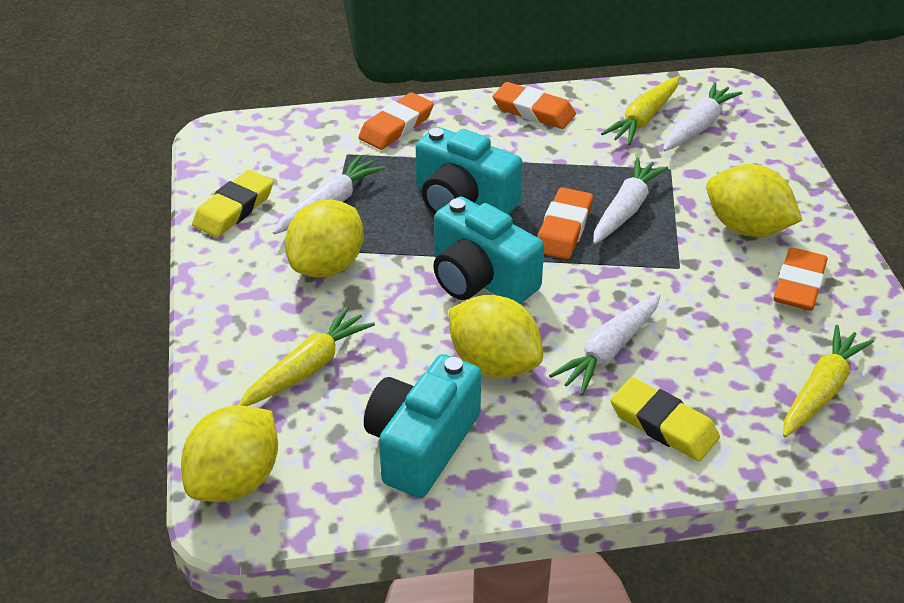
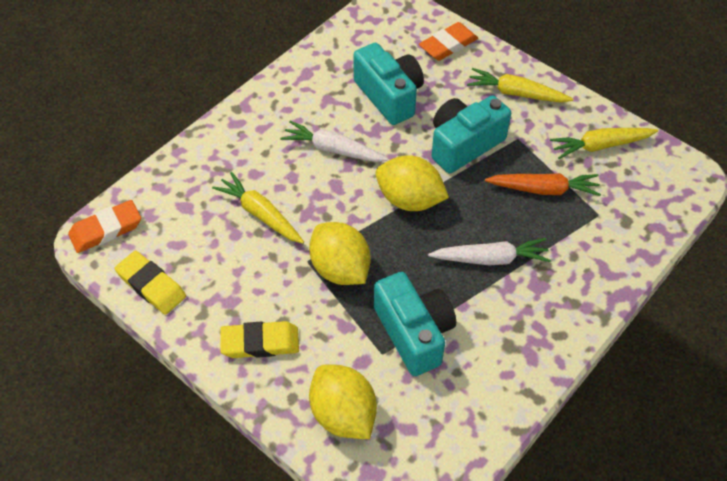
orange carrot: none = 0 -> [485,173,601,196] = 1
orange eraser: [358,92,434,150] [493,82,576,129] [537,187,593,259] [774,247,828,311] = 4 -> [68,200,141,253] [419,22,478,61] = 2
white carrot: [273,155,385,235] [549,293,661,395] [593,157,668,244] [663,82,742,151] = 4 -> [280,121,388,162] [428,238,551,266] = 2
yellow lemon: [181,405,278,502] [285,199,364,277] [449,295,543,378] [706,164,802,237] = 4 -> [309,222,370,285] [309,364,377,439] [376,155,449,211] = 3

